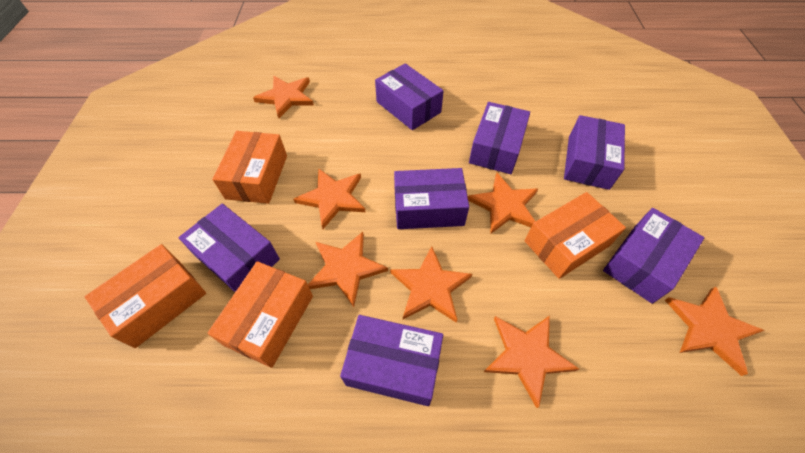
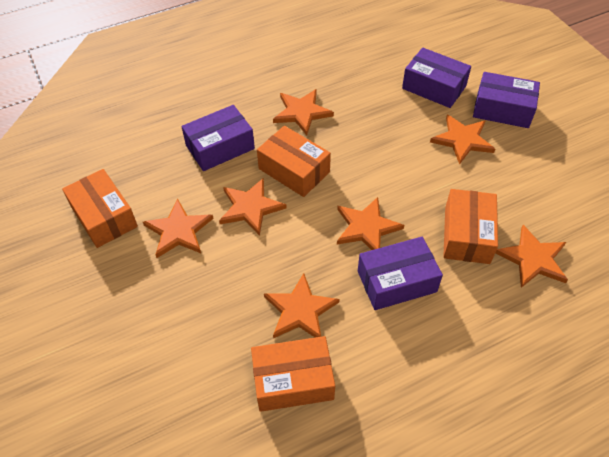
purple box: [178,204,280,292] [340,315,443,406] [375,63,444,130] [394,168,469,229] [469,102,530,174] [564,115,625,190] [603,208,704,304] = 7 -> [181,105,255,171] [358,237,443,310] [402,48,471,108] [473,72,540,128] = 4

